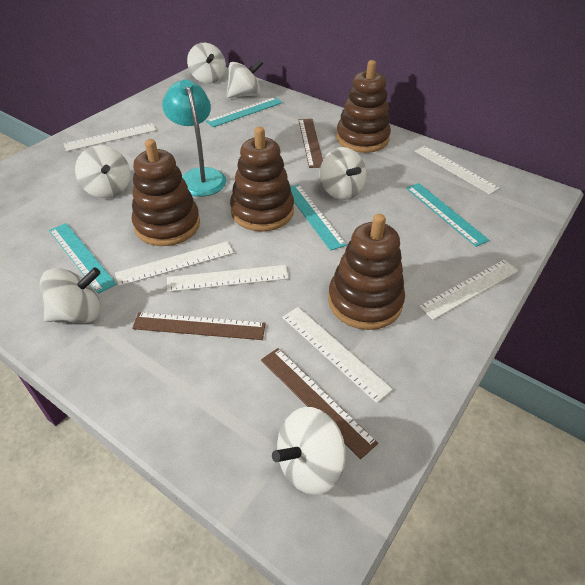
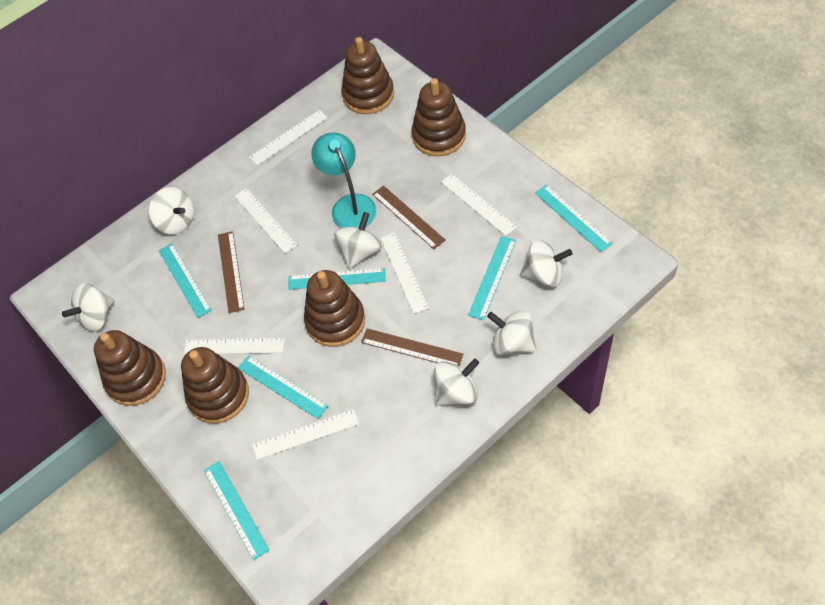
brown stacking toy: [132,139,200,246] [230,127,294,231] [328,214,405,330] [336,60,391,153] = 4 -> [94,330,166,406] [181,347,249,424] [304,270,365,347] [342,37,394,114] [412,78,466,156] = 5
turquoise ruler: [49,223,117,294] [206,97,283,127] [290,184,347,251] [406,183,490,247] = 4 -> [159,243,212,318] [204,461,270,560] [238,356,328,419] [288,268,386,290] [468,236,516,320] [535,185,613,252] = 6

